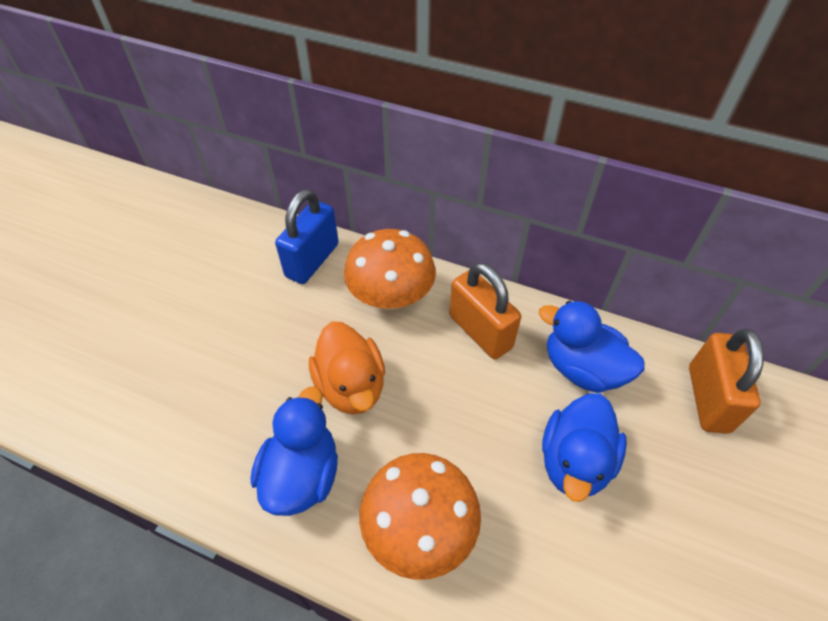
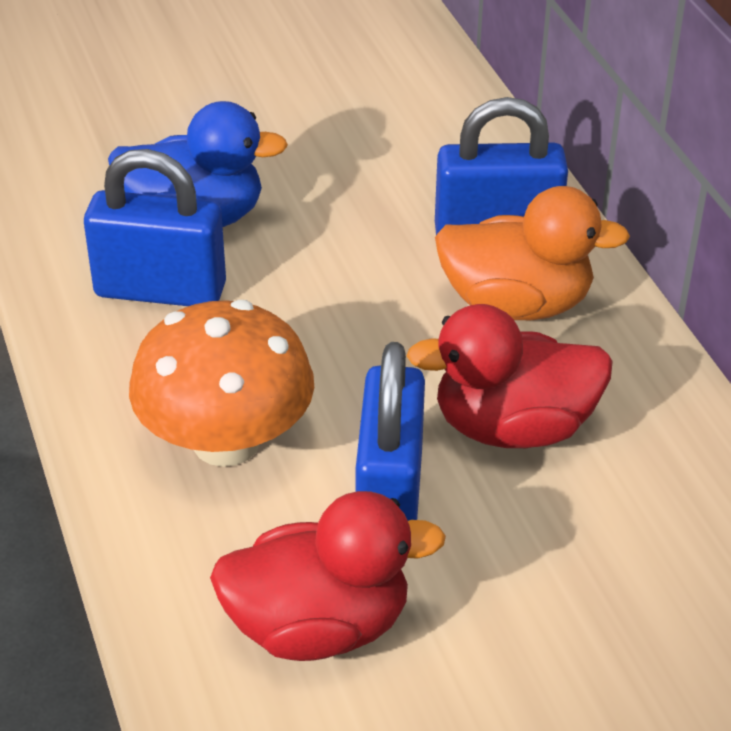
blue duck: [251,386,338,516] [539,301,645,393] [542,393,627,502] = 3 -> [108,101,288,227] = 1
blue padlock: [275,189,339,284] = 1 -> [84,149,226,306] [356,342,425,521] [435,97,568,235] = 3
orange mushroom: [344,229,436,310] [359,453,481,580] = 2 -> [129,300,314,467] = 1
orange padlock: [449,262,521,359] [689,329,764,434] = 2 -> none = 0
red duck: none = 0 -> [210,491,446,661] [407,304,613,448] = 2

